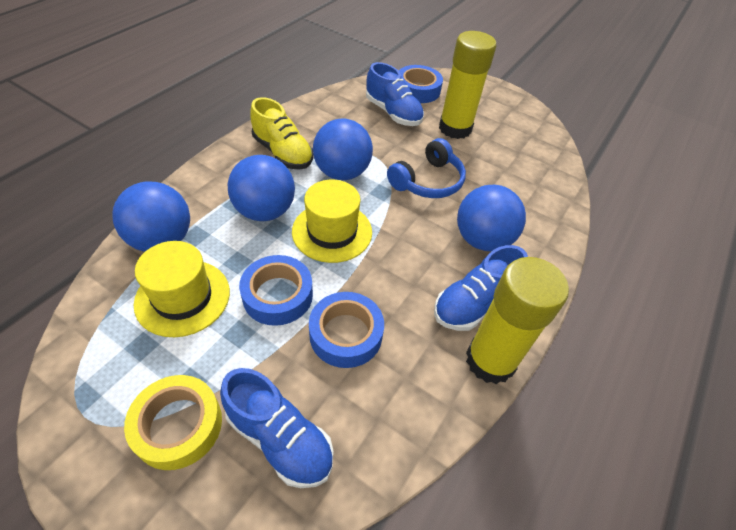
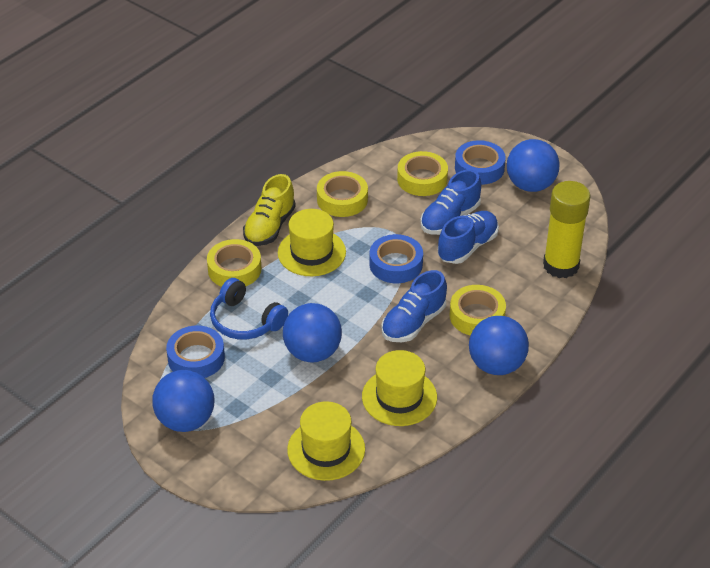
yellow glue stick: [439,31,497,139] [466,257,569,384] = 2 -> [543,181,591,278] = 1
yellow hat: [134,241,230,337] [292,180,372,263] = 2 -> [278,209,346,276] [287,401,365,481] [362,350,437,426] = 3
yellow tape: [124,375,222,470] = 1 -> [207,239,262,287] [317,171,368,217] [397,151,448,196] [450,285,506,336] = 4

